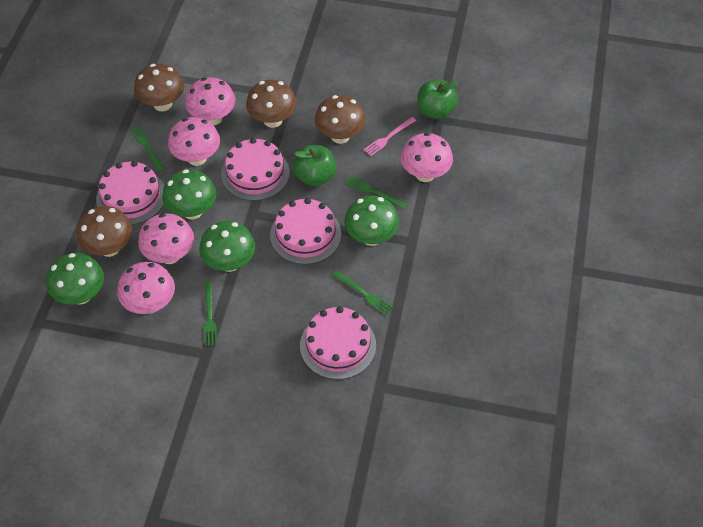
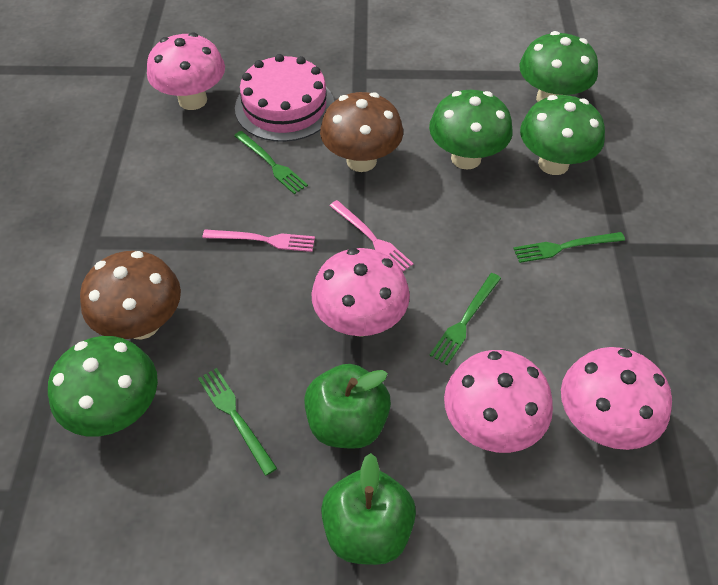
brown mushroom: [77,206,132,257] [134,64,184,111] [246,80,297,128] [315,95,366,144] = 4 -> [80,251,181,340] [320,92,403,172] = 2
pink cake: [96,161,165,225] [221,138,290,201] [270,198,341,264] [300,306,376,379] = 4 -> [235,54,334,142] = 1
pink fork: [364,117,416,156] = 1 -> [202,229,315,252] [330,200,414,272] = 2
pink mushroom: [117,262,175,314] [138,213,194,264] [168,117,220,166] [185,77,236,125] [400,133,453,182] = 5 -> [147,33,225,110] [311,248,410,337] [444,350,553,453] [561,347,672,450] = 4

